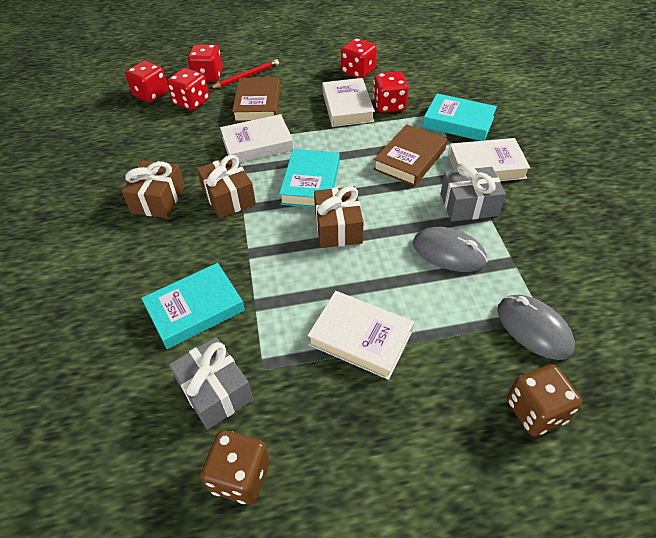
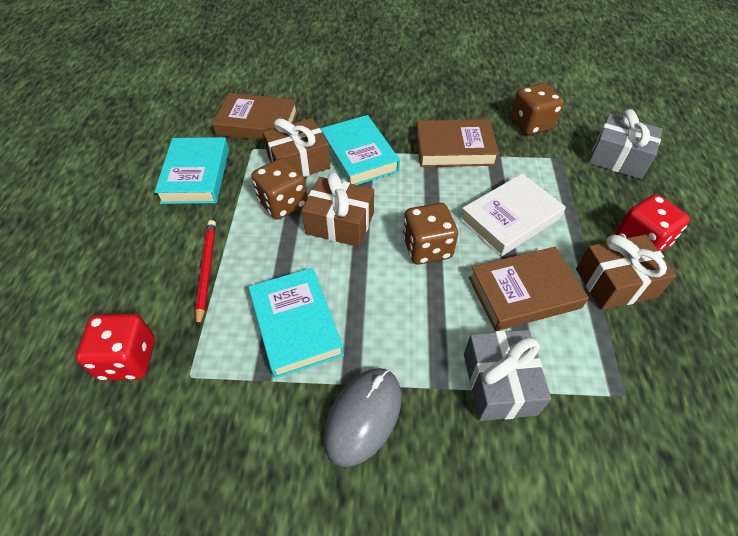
brown book: [232,77,280,122] [373,124,447,186] = 2 -> [212,93,298,141] [416,119,499,167] [469,247,589,331] = 3
brown dice: [200,430,270,504] [507,364,582,436] = 2 -> [251,158,308,220] [403,203,458,265] [511,83,564,135] = 3
grey mouse: [413,227,488,272] [498,295,575,360] = 2 -> [323,368,402,467] = 1
red dice: [125,61,169,103] [167,68,209,110] [188,44,223,82] [341,38,377,78] [373,71,408,113] = 5 -> [76,314,155,380] [615,194,690,252] = 2
white book: [220,114,294,163] [307,291,414,380] [322,78,375,127] [448,138,531,181] = 4 -> [460,173,566,257] = 1

